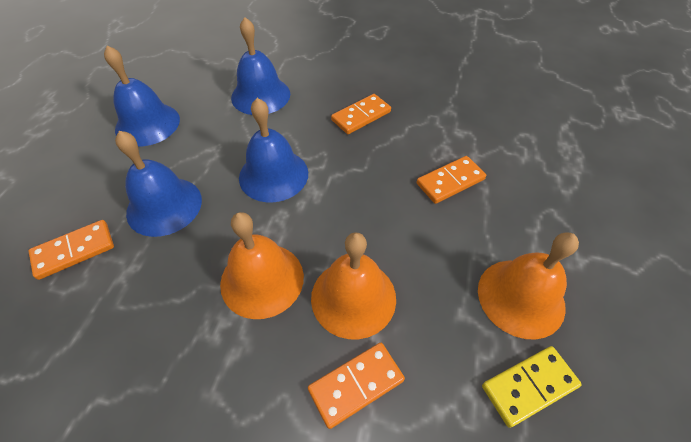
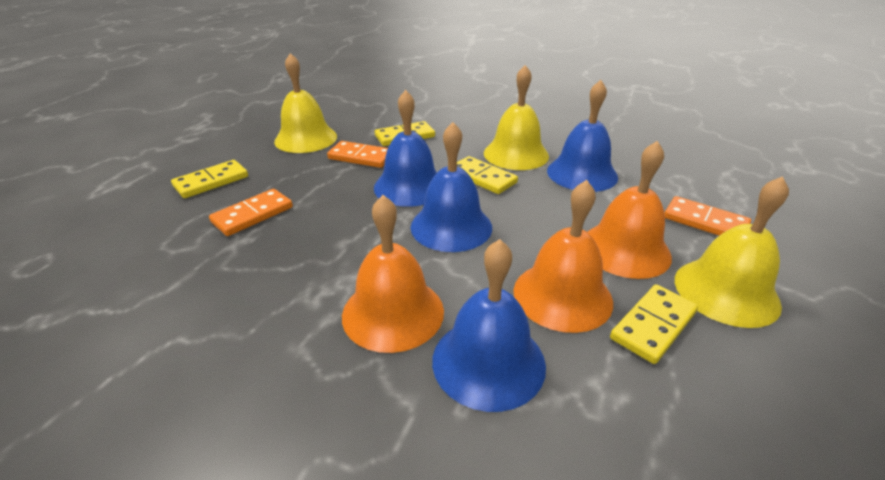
orange domino: [29,220,114,280] [308,343,405,429] [331,94,391,134] [417,156,486,204] = 4 -> [209,189,293,236] [327,141,388,168] [665,196,751,236] = 3
yellow bell: none = 0 -> [274,53,337,153] [484,65,549,170] [675,176,789,328] = 3
yellow domino: [482,346,582,428] = 1 -> [171,160,248,198] [375,121,435,146] [457,156,518,194] [610,284,698,364] = 4

